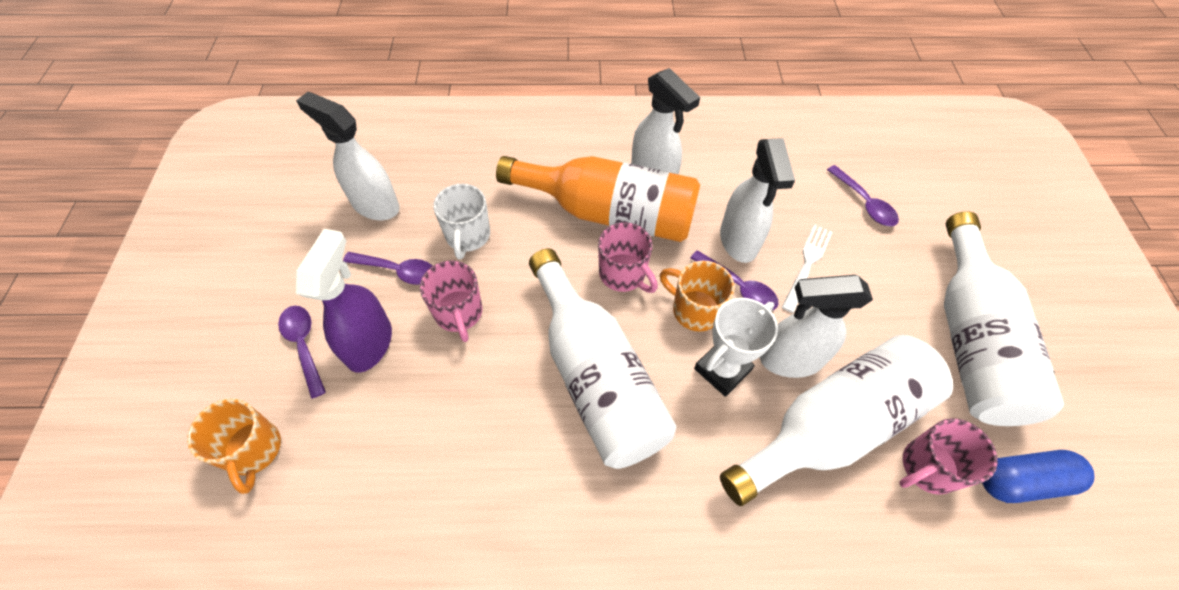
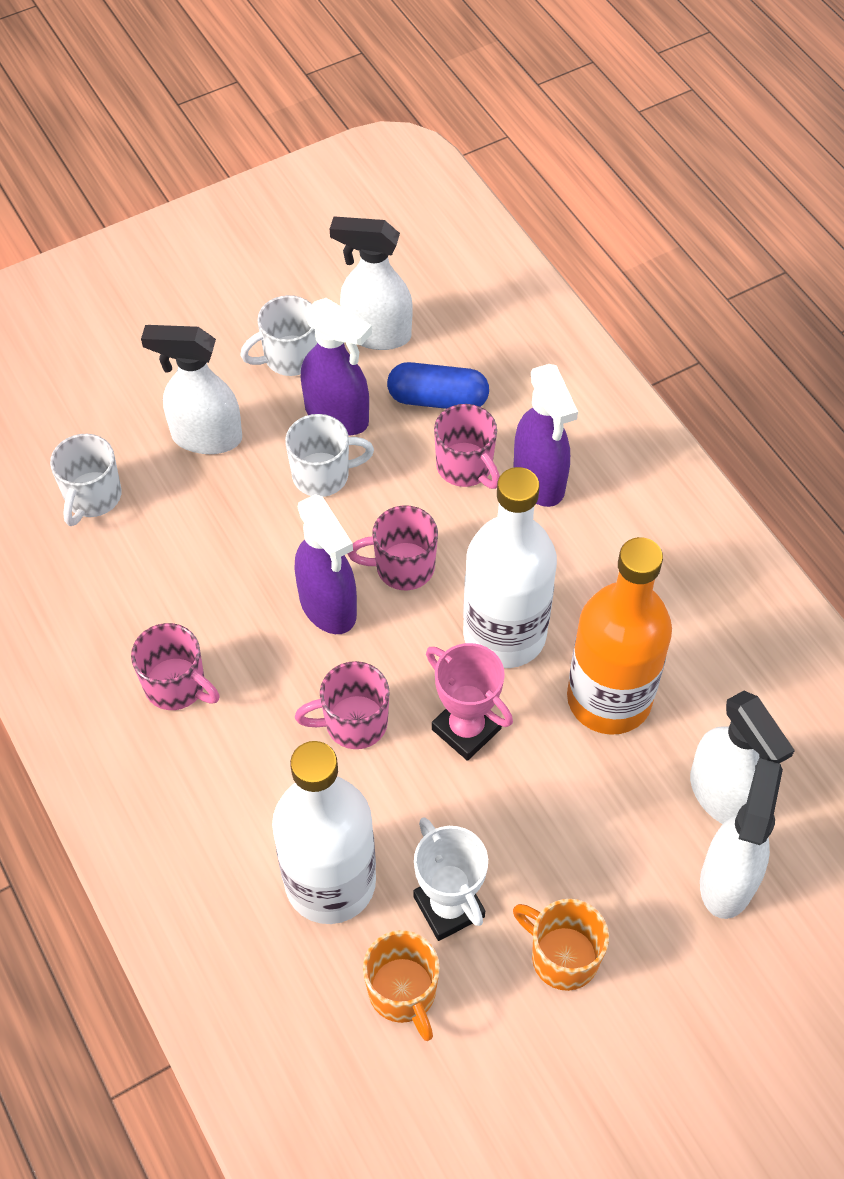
pink mug: [420,261,482,342] [598,222,658,293] [899,418,998,495] = 3 -> [131,623,219,710] [295,661,390,749] [348,505,438,590] [434,404,500,489] = 4
pink trophy: none = 0 -> [426,643,513,761] = 1
purple spoon: [278,306,326,399] [343,252,432,285] [691,250,778,310] [827,165,899,226] = 4 -> none = 0
purple spray bottle: [296,229,392,373] = 1 -> [295,494,357,634] [301,298,372,435] [514,364,578,507] = 3
white bottle: [529,249,676,469] [720,335,953,506] [944,211,1064,426] = 3 -> [272,741,376,924] [463,467,557,668] = 2
white fork: [782,225,832,313] = 1 -> none = 0
white mug: [433,184,490,260] = 1 -> [50,434,122,526] [240,295,317,376] [285,414,374,497] = 3

